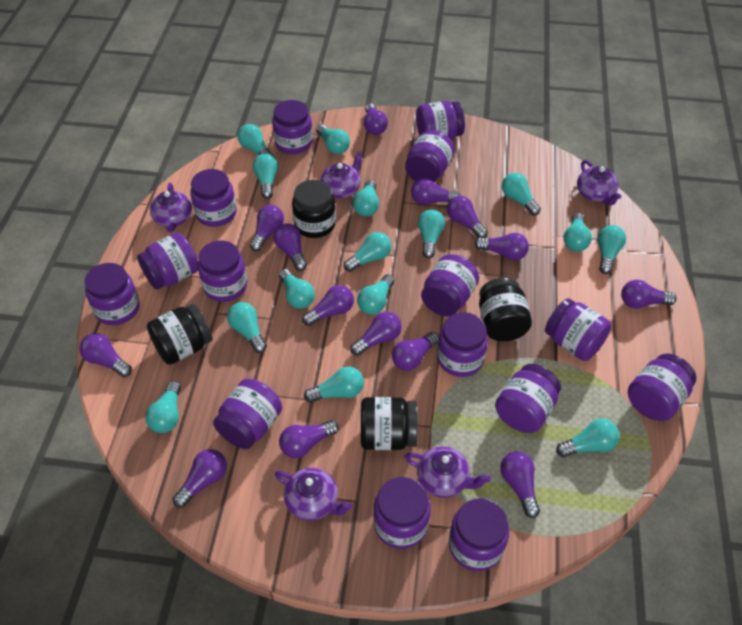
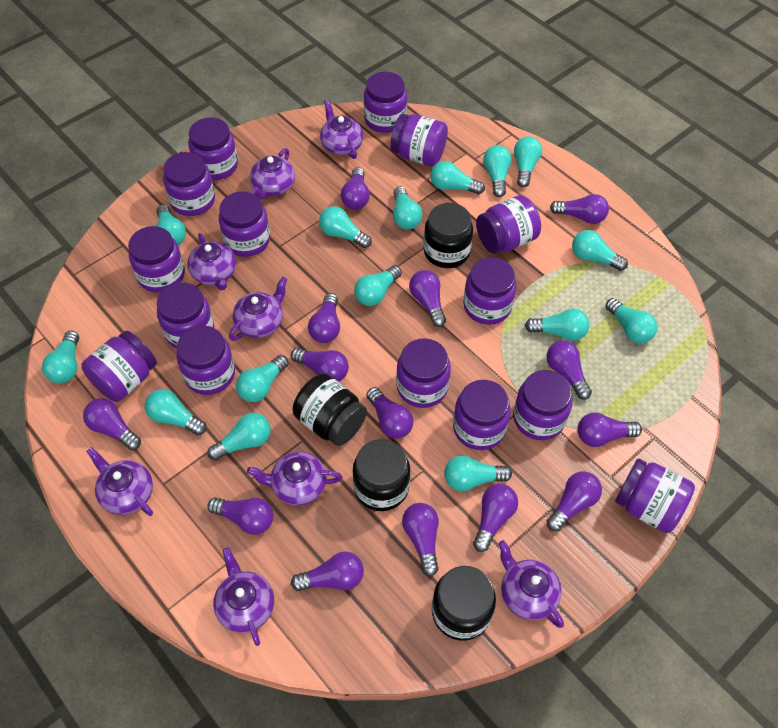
purple teapot: [150,183,192,232] [275,468,352,521] [320,151,363,199] [405,446,491,498] [577,160,621,205] = 5 -> [87,447,153,516] [188,233,236,290] [213,547,274,646] [229,277,288,341] [247,452,342,506] [250,148,295,200] [320,100,364,159] [498,540,564,628] = 8

